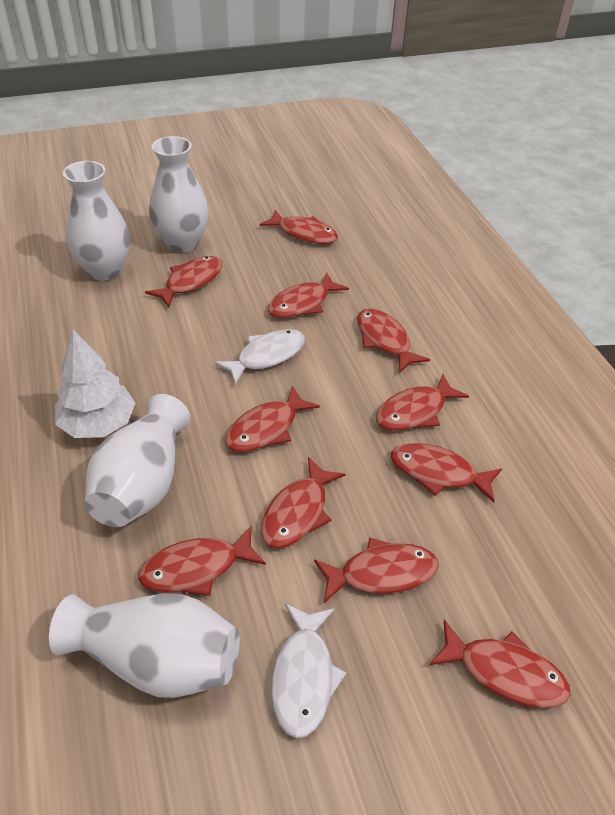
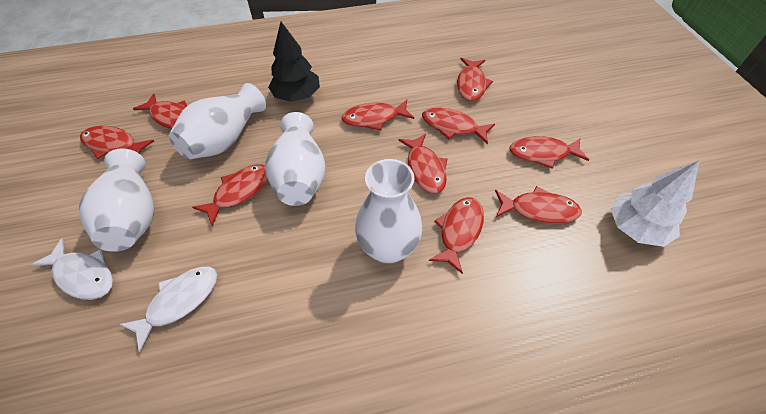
black tree: none = 0 -> [268,22,320,102] = 1
red fish: [138,525,266,596] [145,256,222,307] [225,385,320,452] [259,210,338,244] [261,457,346,549] [268,272,349,318] [314,537,439,603] [357,308,430,373] [376,374,469,431] [391,443,502,503] [429,620,571,708] = 11 -> [80,126,154,159] [133,93,187,129] [192,164,268,226] [341,100,414,130] [398,134,447,193] [422,107,495,144] [429,197,484,274] [457,58,493,101] [495,186,582,224] [509,136,589,169] = 10

